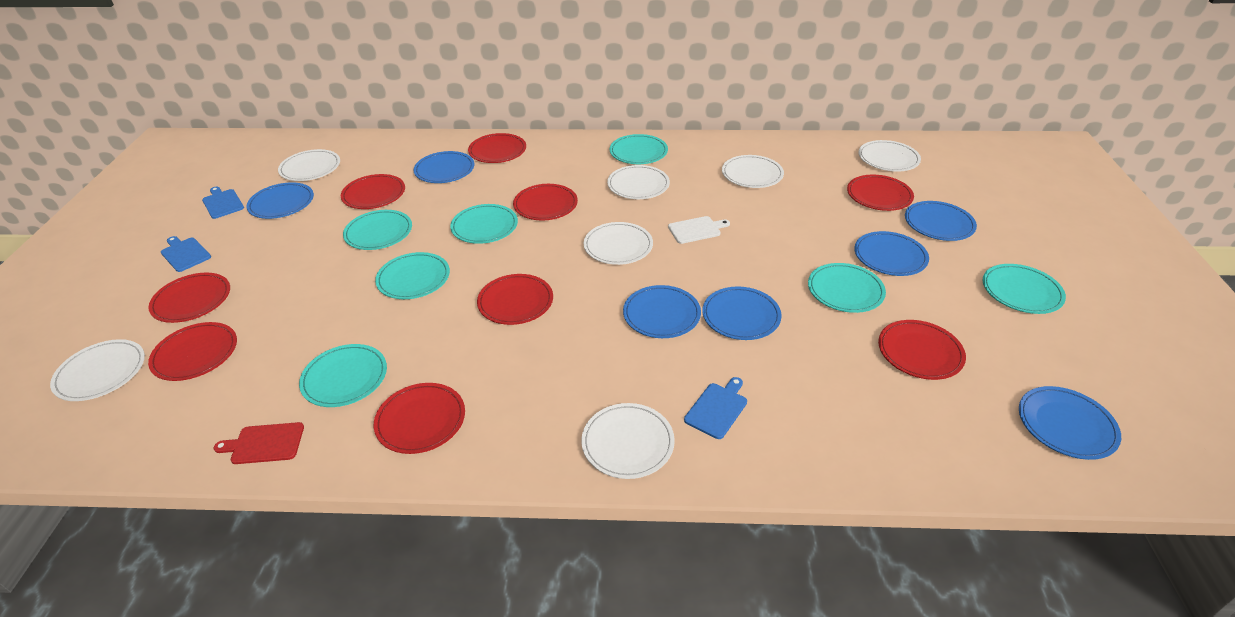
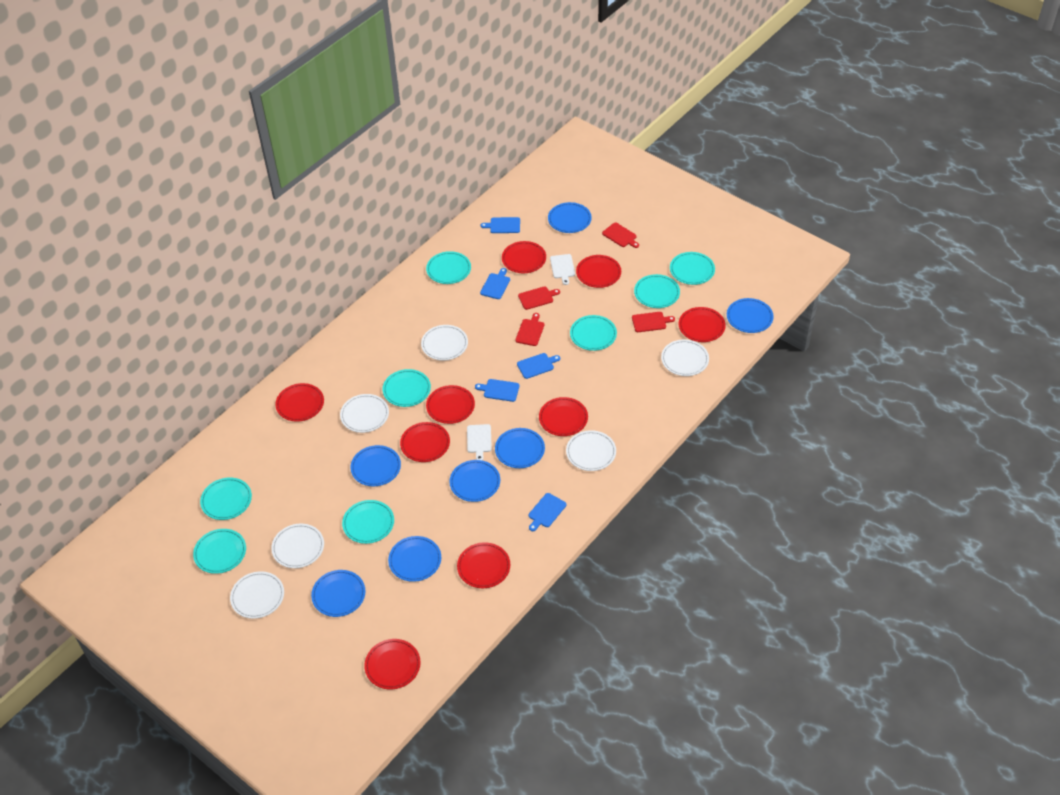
blue cutting board: [161,236,211,272] [202,187,244,219] [684,377,747,439] = 3 -> [475,379,520,402] [480,268,510,299] [481,217,520,233] [517,353,560,379] [529,493,566,531] = 5
red cutting board: [214,422,304,464] = 1 -> [515,313,544,346] [518,286,560,310] [602,222,639,248] [632,312,675,332] = 4
turquoise plate: [299,344,387,407] [343,210,412,250] [375,252,450,299] [450,204,518,244] [610,134,668,164] [808,263,886,313] [983,264,1066,314] = 7 -> [193,529,246,574] [200,478,252,520] [342,500,394,544] [383,369,431,407] [426,251,471,284] [570,315,617,351] [634,274,680,308] [670,252,715,285] = 8
white cutting board: [668,216,730,244] = 1 -> [467,424,492,461] [550,254,575,285] = 2
white plate: [50,339,145,401] [278,149,340,181] [581,403,675,479] [584,222,653,265] [607,165,670,199] [722,155,784,188] [858,140,921,172] = 7 -> [230,571,284,619] [271,524,324,568] [340,394,389,433] [421,325,468,361] [566,430,616,471] [661,340,709,376] = 6

